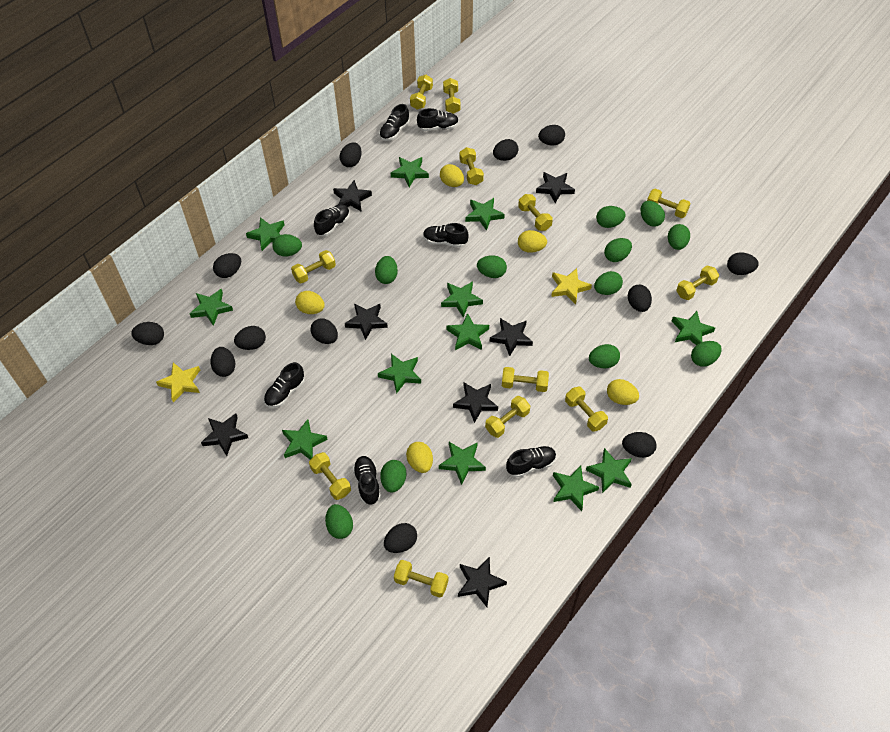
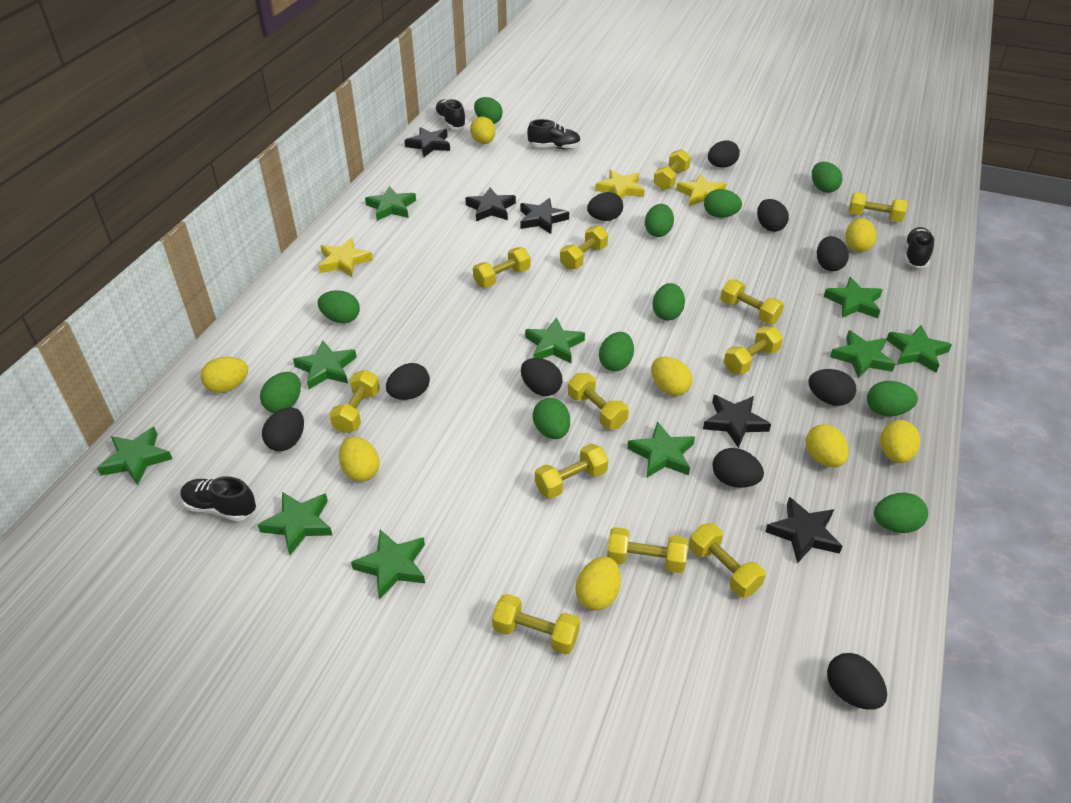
black egg: [131,322,164,345] [211,347,235,377] [213,253,241,278] [234,326,266,350] [310,319,338,344] [340,142,362,167] [384,523,417,553] [493,139,518,161] [538,125,565,146] [622,432,657,458] [628,285,652,312] [727,252,759,275] = 12 -> [262,407,304,451] [386,363,430,400] [521,358,563,396] [587,192,623,221] [708,140,740,168] [713,448,764,488] [757,199,789,232] [808,369,857,406] [817,236,849,271] [827,653,887,710] = 10
black shoe: [264,362,305,408] [314,204,350,236] [353,456,381,505] [379,104,410,141] [417,108,459,131] [423,223,469,247] [506,446,556,478] = 7 -> [180,476,256,521] [434,99,466,129] [527,119,581,149] [904,227,934,268] = 4
black star: [201,413,248,456] [333,180,372,212] [345,303,388,340] [453,383,498,423] [458,557,507,607] [489,318,533,356] [536,172,575,203] = 7 -> [405,127,450,157] [465,188,516,221] [520,198,569,234] [703,395,771,448] [765,497,842,564] = 5
green egg: [272,234,302,257] [325,504,353,539] [375,256,398,284] [380,460,407,492] [477,255,507,278] [589,344,620,368] [594,271,623,295] [596,206,626,228] [604,238,632,262] [641,201,665,227] [668,224,690,250] [691,341,722,367] = 12 -> [260,372,301,413] [318,290,360,323] [474,97,502,124] [533,398,570,439] [599,332,634,371] [645,204,674,237] [653,283,685,320] [704,189,742,218] [812,162,842,193] [867,381,918,416] [874,492,928,533] = 11
green star: [189,288,233,326] [246,217,284,251] [282,419,328,460] [378,354,421,394] [391,157,429,187] [439,442,486,485] [441,281,483,317] [447,313,489,350] [465,198,505,231] [553,465,599,511] [586,448,632,493] [672,311,715,345] = 12 -> [97,427,172,485] [258,492,332,555] [293,341,357,389] [351,530,425,600] [365,186,416,221] [525,317,585,363] [627,421,695,477] [824,277,883,318] [830,330,895,379] [887,325,952,372] = 10
yellow egg: [295,291,325,314] [406,442,433,473] [440,164,464,187] [518,230,547,253] [607,379,639,405] = 5 -> [201,357,248,393] [339,437,380,482] [470,117,496,144] [576,557,621,611] [651,357,692,396] [806,424,849,467] [845,218,876,252] [880,420,920,463] = 8
yellow star: [156,362,200,403] [551,268,592,305] = 2 -> [319,238,373,277] [595,170,645,199] [676,174,727,206] = 3

